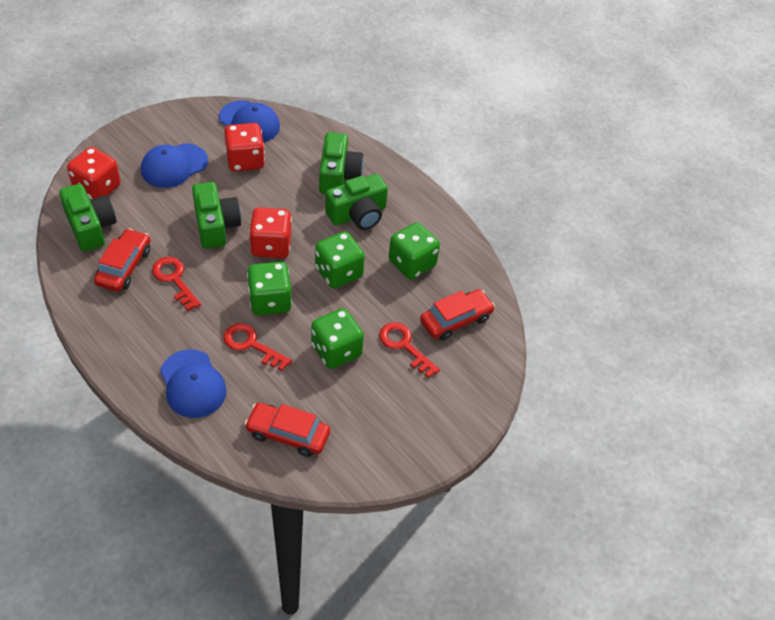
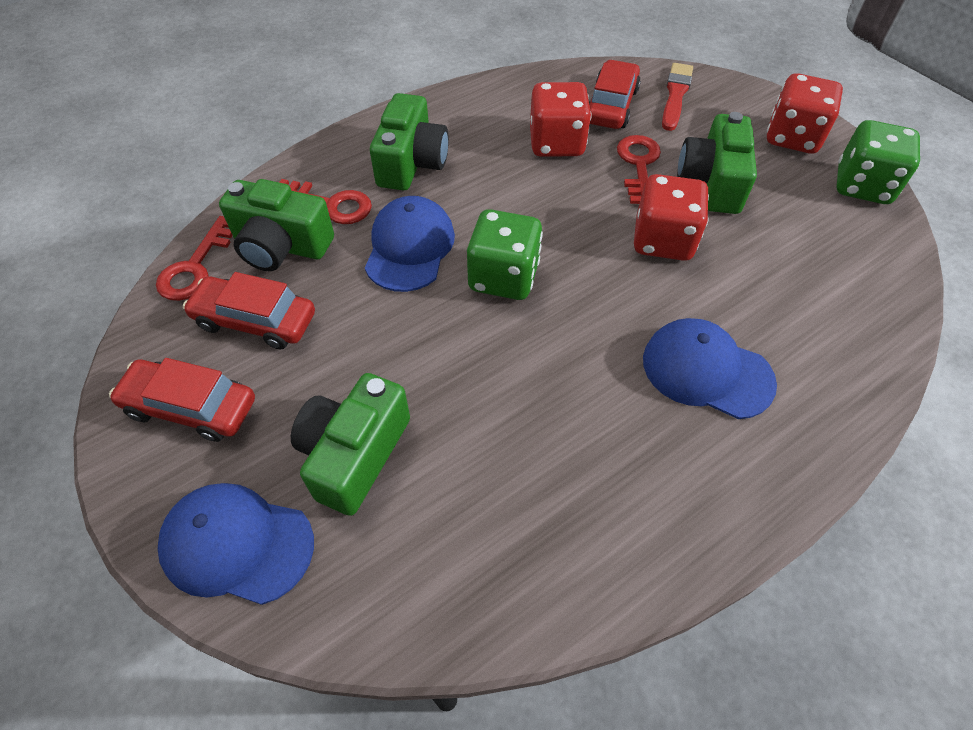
green dice: [247,262,292,315] [311,308,364,369] [315,231,365,289] [389,222,440,279] = 4 -> [467,209,543,300] [836,120,920,204] = 2
red brush: none = 0 -> [662,63,693,131] = 1

